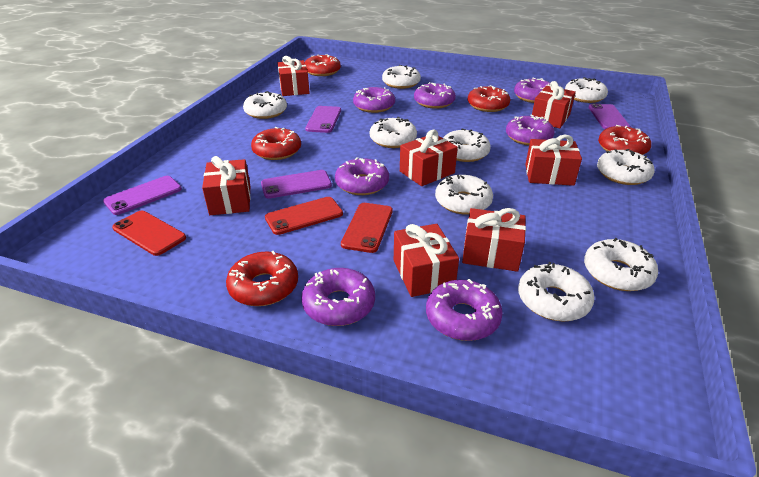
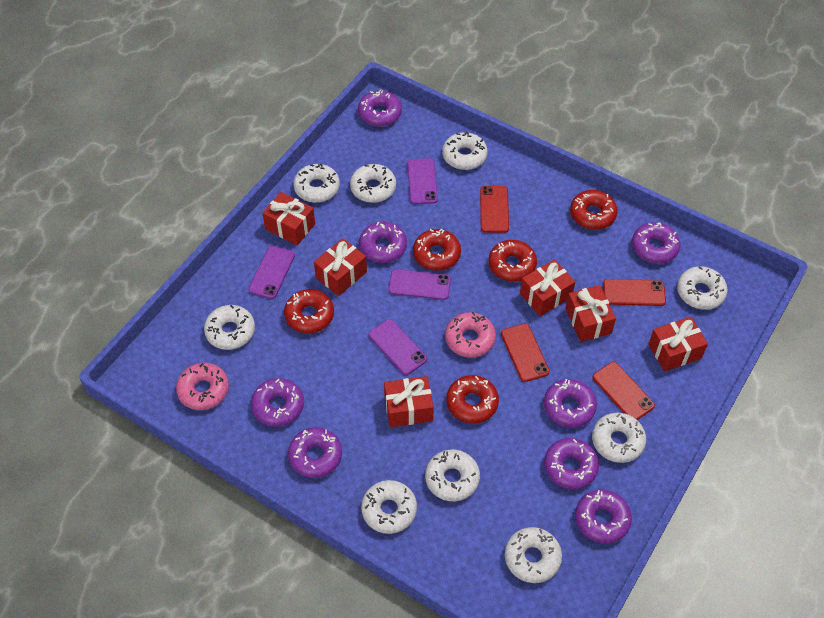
pink donut: none = 0 -> [176,363,229,410] [445,312,496,358] = 2
purple donut: [301,268,375,326] [335,157,389,195] [353,87,395,113] [414,82,456,109] [426,279,503,341] [506,114,554,146] [514,78,550,103] = 7 -> [251,378,304,427] [288,427,342,478] [358,89,402,126] [359,222,407,263] [544,379,597,427] [544,438,599,489] [575,490,632,544] [632,222,680,264] = 8
red gift: [202,156,251,215] [278,56,309,96] [394,224,459,297] [400,130,458,186] [462,208,526,272] [525,135,582,186] [532,81,576,128] = 7 -> [262,192,315,246] [314,238,367,296] [384,376,434,427] [520,259,575,316] [565,285,616,342] [648,317,708,371] = 6
red phone: [112,211,186,256] [265,197,343,235] [341,203,393,253] = 3 -> [480,186,509,233] [501,324,550,382] [593,362,655,420] [603,279,666,306] = 4

